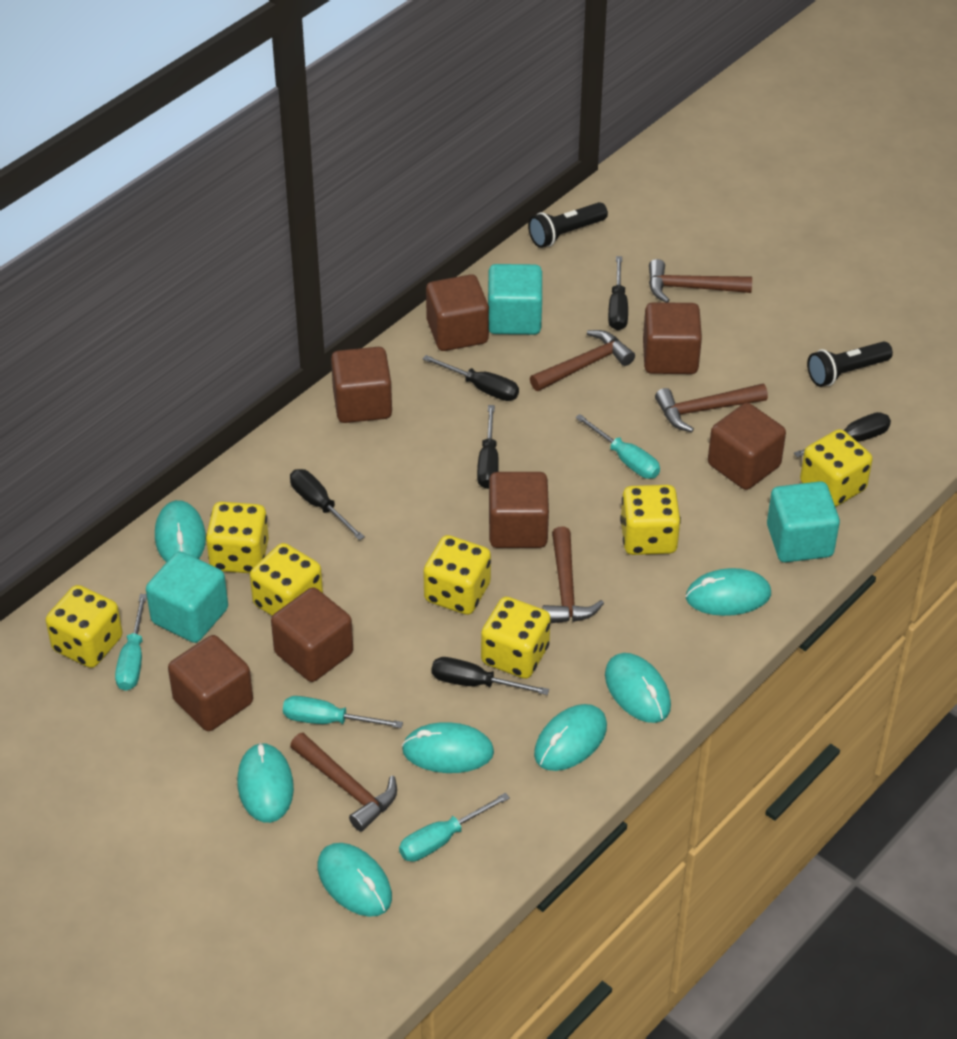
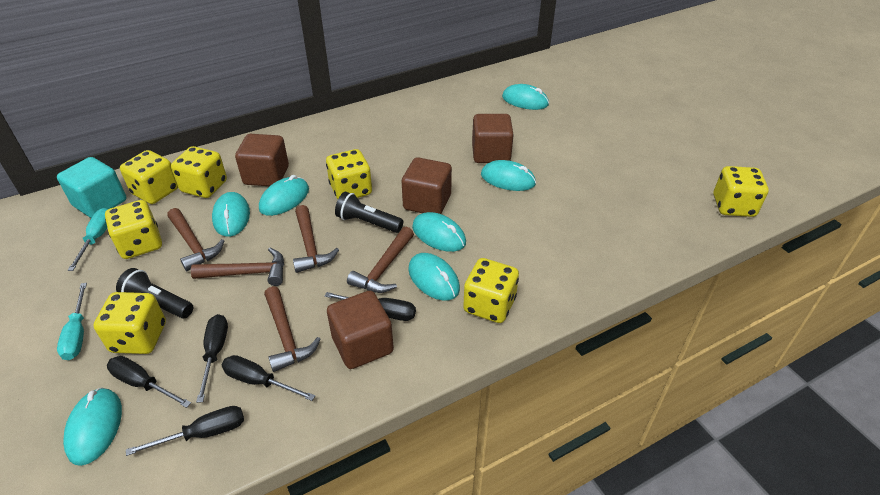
black screwdriver: [290,469,365,540] [423,355,519,401] [431,657,549,695] [477,405,499,489] [608,256,628,330] [794,412,891,458] = 6 -> [107,356,191,408] [126,406,244,456] [196,314,228,403] [222,355,315,401] [325,292,416,321] = 5
brown cube: [168,635,253,731] [271,588,353,682] [331,347,392,423] [426,274,489,351] [489,472,549,548] [643,302,702,374] [708,403,786,490] = 7 -> [235,134,289,186] [327,291,394,369] [402,157,452,214] [472,114,514,163] = 4
turquoise cube: [146,551,228,643] [488,264,542,335] [767,481,840,562] = 3 -> [57,157,126,218] = 1
turquoise screwdriver: [115,594,147,691] [283,696,403,728] [399,793,510,862] [575,414,660,479] = 4 -> [57,283,87,360] [68,208,108,271] = 2

